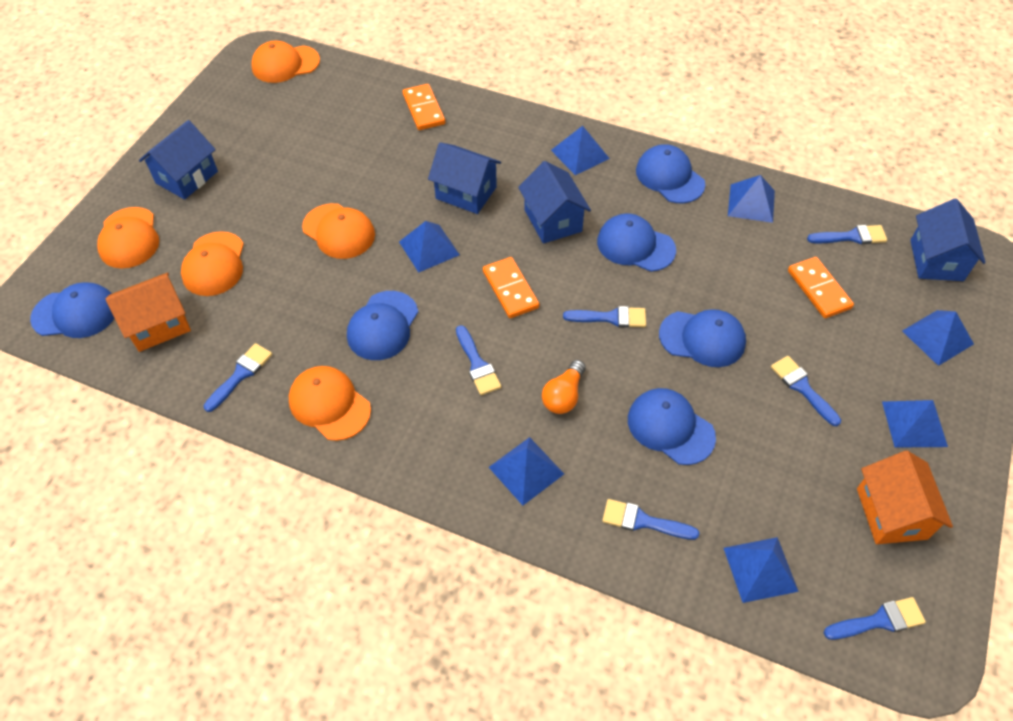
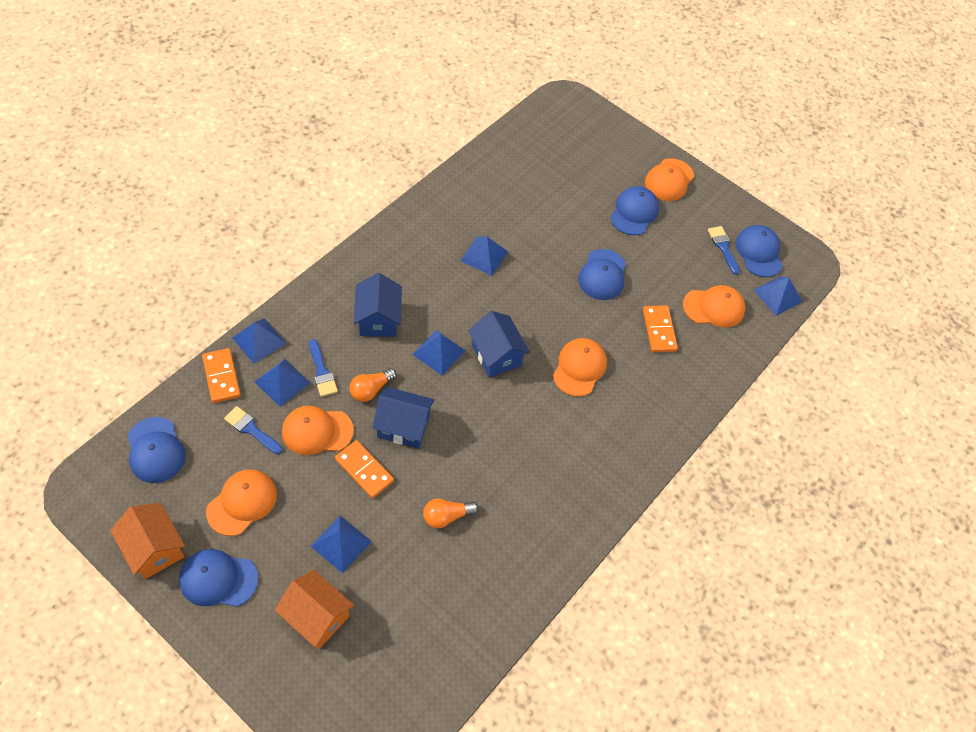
blue brush: [204,343,272,412] [456,325,501,395] [563,306,646,328] [602,499,700,540] [771,356,841,426] [807,225,887,245] [824,597,926,640] = 7 -> [224,406,283,455] [309,339,338,397] [708,226,740,275] = 3
blue cap: [30,283,114,338] [347,291,418,360] [597,213,676,272] [628,388,716,465] [636,144,705,203] [659,309,746,367] = 6 -> [128,417,186,483] [179,549,259,607] [578,249,626,300] [610,186,659,235] [735,225,783,277] = 5
blue house: [139,120,218,200] [428,142,501,214] [518,161,591,244] [910,199,986,281] = 4 -> [354,273,402,337] [372,387,434,448] [468,311,530,378] = 3
blue pyramid: [399,221,460,272] [489,437,564,505] [551,126,610,175] [724,537,799,603] [728,175,775,223] [882,400,948,448] [902,310,974,366] = 7 -> [232,318,287,364] [255,359,310,407] [311,516,372,573] [412,330,466,375] [460,236,508,276] [754,276,802,316] = 6
orange light bulb: [542,360,585,414] = 1 -> [350,368,396,402] [423,498,478,529] = 2

